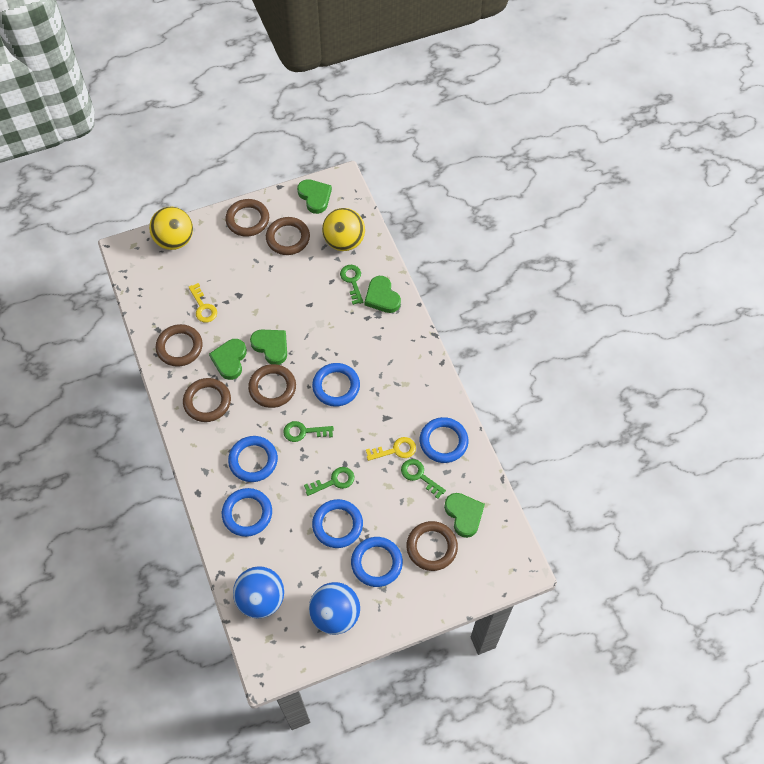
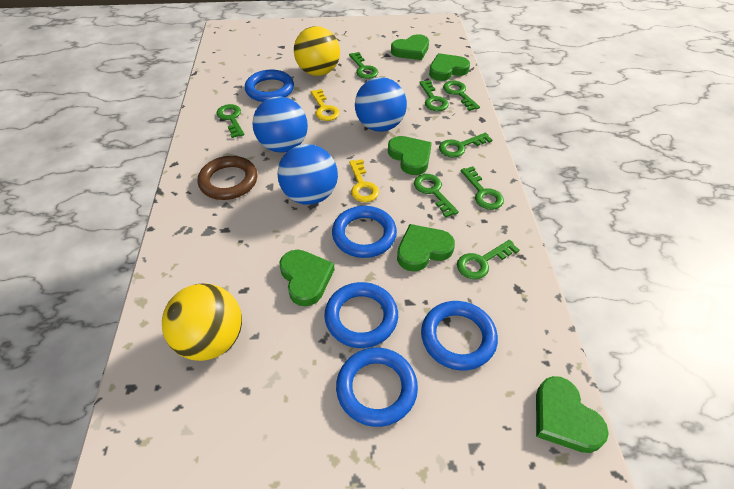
blue ball: [233,566,284,619] [309,582,360,635] = 2 -> [252,96,308,153] [278,144,338,205] [355,77,407,132] = 3
blue ring: [222,488,272,537] [228,436,278,482] [312,363,360,407] [312,499,363,548] [351,537,403,587] [420,417,468,463] = 6 -> [245,69,294,102] [324,282,398,348] [332,206,397,258] [336,348,418,427] [421,301,498,370] = 5
brown ring: [156,324,203,367] [183,378,231,422] [225,199,269,237] [248,364,296,408] [266,217,310,255] [406,521,458,571] = 6 -> [198,156,258,200] = 1
green heart: [209,339,247,380] [250,330,287,365] [297,179,332,214] [365,276,401,313] [444,493,485,538] = 5 -> [279,250,335,306] [388,136,432,175] [391,34,429,60] [397,224,455,272] [429,53,470,81] [536,376,609,453] = 6
green key: [283,421,334,442] [304,467,354,496] [340,265,363,305] [401,459,446,499] = 4 -> [217,104,244,138] [349,52,378,79] [414,174,459,218] [419,80,449,111] [439,132,492,158] [443,81,480,111] [457,240,519,279] [461,166,504,210] = 8

